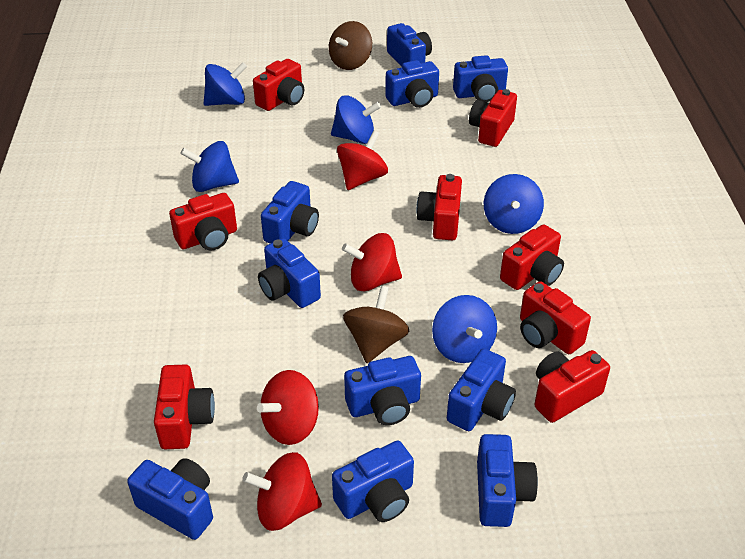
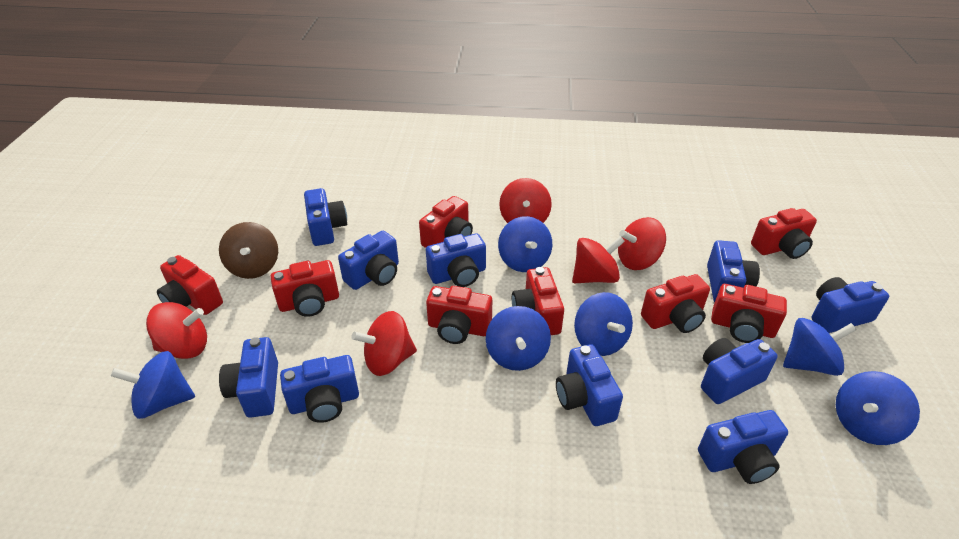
blue spinning top: [180,141,239,192] [204,62,247,106] [331,95,381,144] [432,295,497,363] [484,174,544,234] = 5 -> [110,351,195,419] [486,306,551,371] [498,216,552,272] [574,292,633,356] [783,318,857,376] [836,371,920,445] = 6
brown spinning top: [329,21,372,70] [343,286,409,363] = 2 -> [219,222,278,279] = 1
red spinning top: [242,452,322,531] [257,370,319,445] [337,130,388,190] [342,233,402,291] = 4 -> [146,302,207,359] [352,311,417,376] [499,178,552,223] [572,236,625,283] [618,217,666,270] = 5

